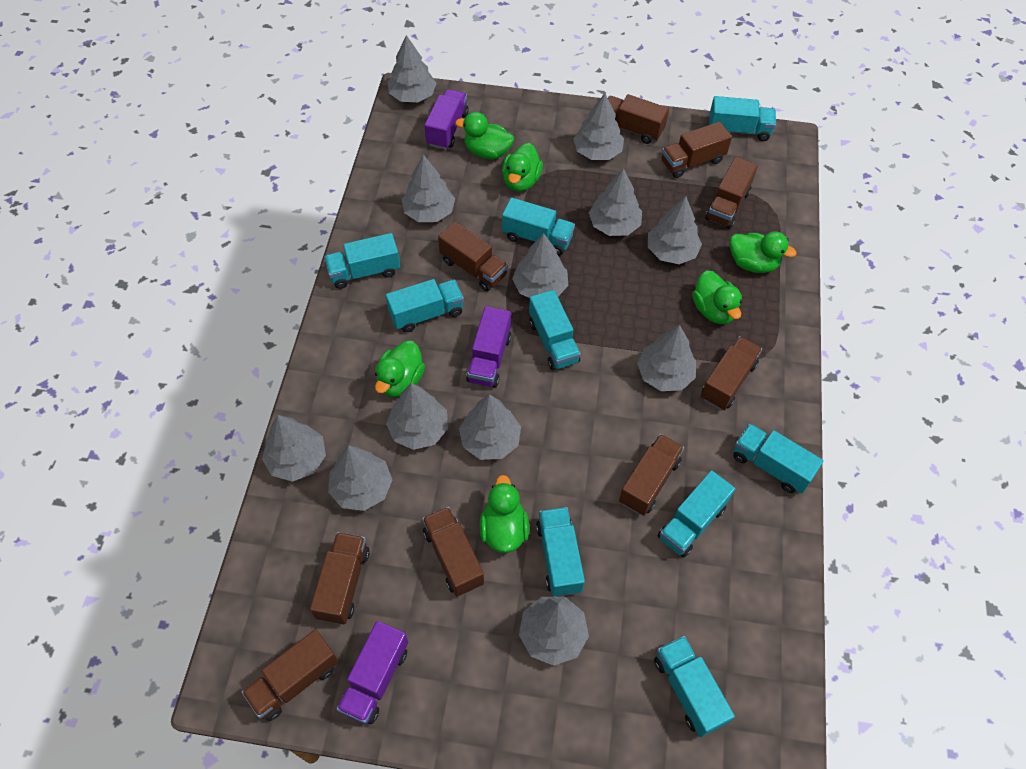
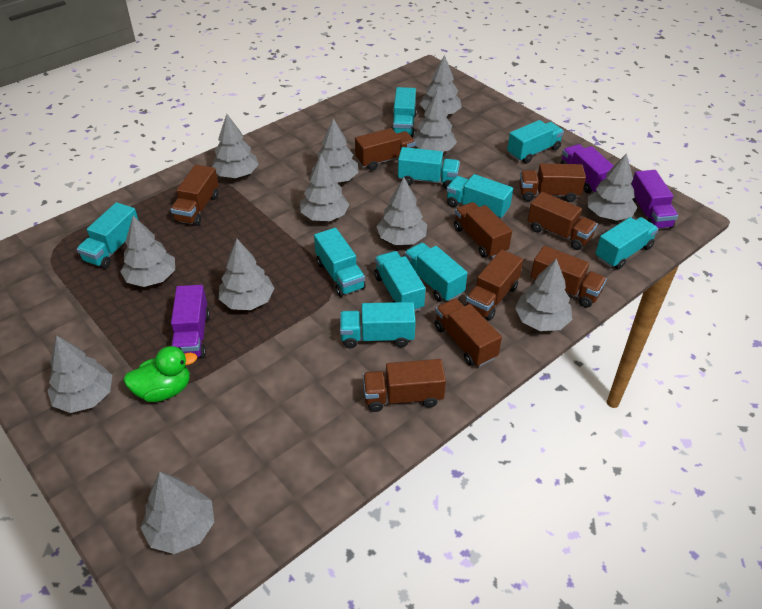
green duck: [375,341,425,397] [455,112,514,159] [479,475,529,553] [502,143,543,192] [692,270,742,324] [730,232,797,273] = 6 -> [123,346,198,402] = 1
turquoise truck: [324,233,400,289] [385,279,464,332] [502,198,575,255] [529,290,581,370] [536,507,585,597] [654,636,735,737] [658,470,735,557] [709,96,776,141] [733,424,824,493] = 9 -> [77,202,138,269] [314,228,366,297] [340,302,416,348] [374,251,426,312] [392,87,417,138] [398,147,460,189] [404,243,467,302] [447,174,513,219] [507,120,564,164] [595,217,658,269] = 10

